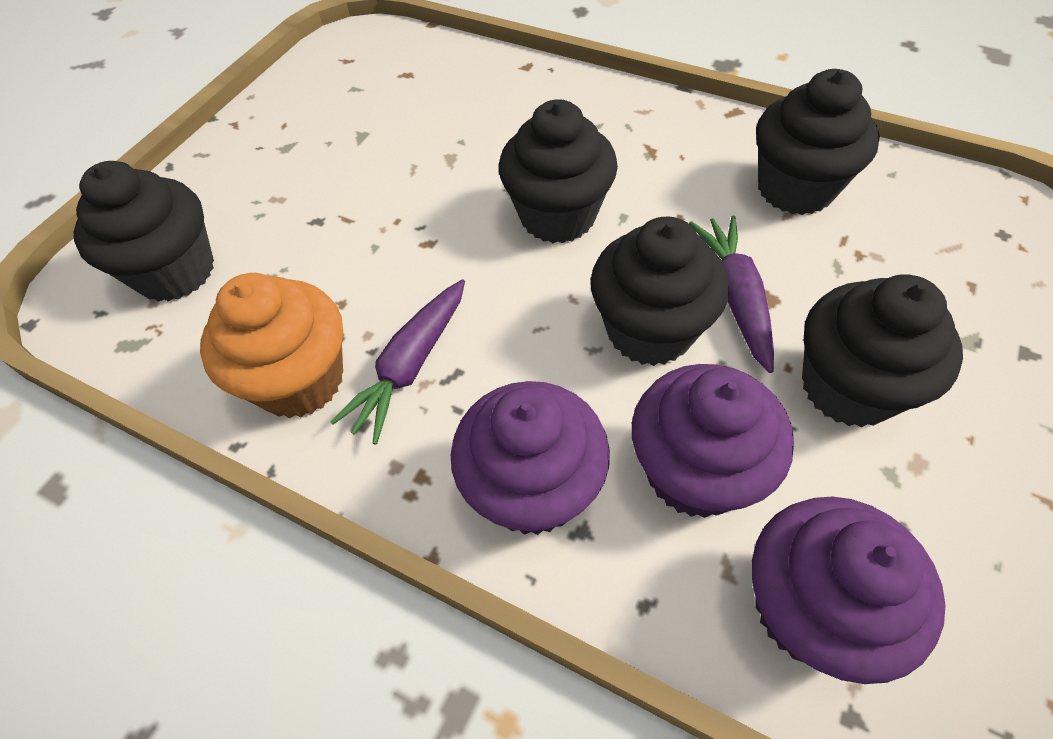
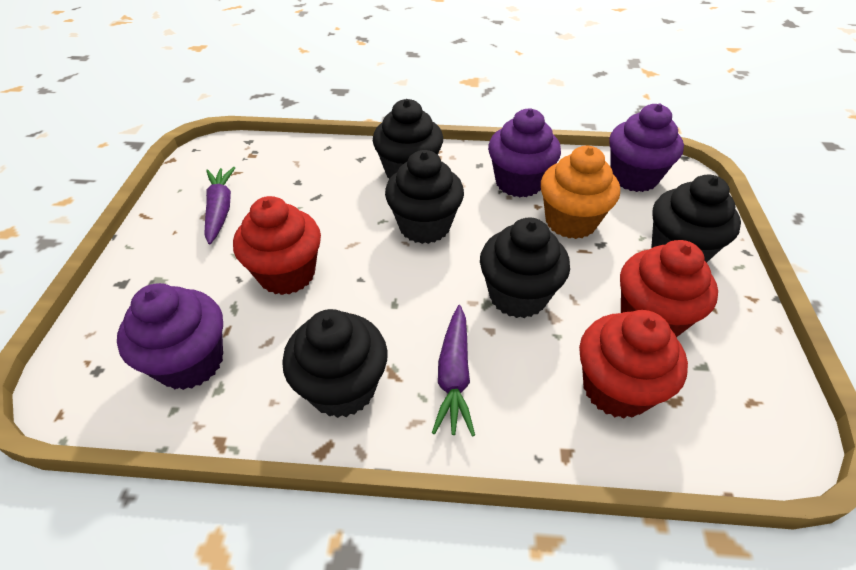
red cupcake: none = 0 -> [233,196,321,295] [579,310,688,418] [620,240,718,337] = 3

